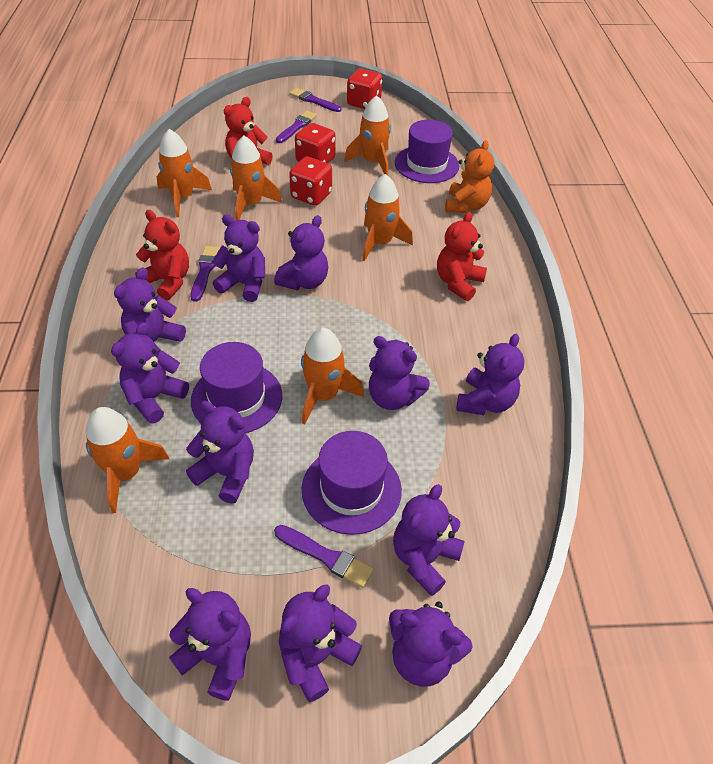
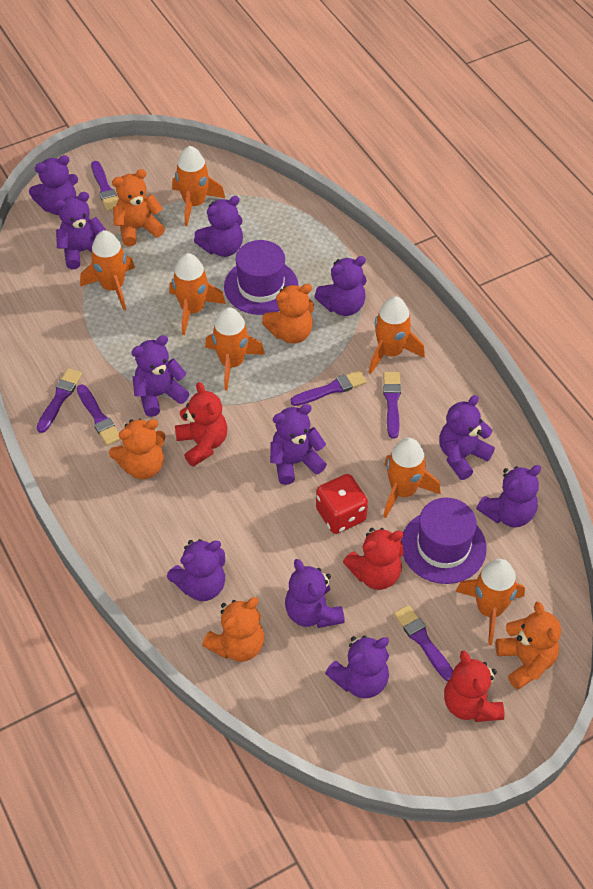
orange rocket: [86,407,169,513] [157,129,212,217] [230,135,282,220] [301,328,364,425] [344,95,391,176] [362,174,413,262] = 6 -> [80,230,135,310] [169,253,226,335] [172,146,225,226] [205,307,265,390] [369,296,425,374] [383,438,440,518] [455,559,525,645] = 7
orange teddy bear: [445,140,494,213] = 1 -> [109,419,166,479] [112,169,165,247] [202,597,264,662] [262,284,314,344] [496,602,561,690] = 5
purple brush: [191,246,220,302] [274,525,374,588] [276,111,317,143] [290,88,342,112] = 4 -> [37,368,82,433] [77,384,121,445] [91,161,118,211] [290,370,367,406] [383,372,401,439] [394,605,453,681] = 6
purple hat: [191,342,282,433] [302,431,402,535] [395,120,459,183] = 3 -> [224,240,298,315] [401,498,487,584] = 2
red dice: [289,157,332,206] [295,123,336,163] [347,68,382,109] = 3 -> [316,474,368,534] = 1

